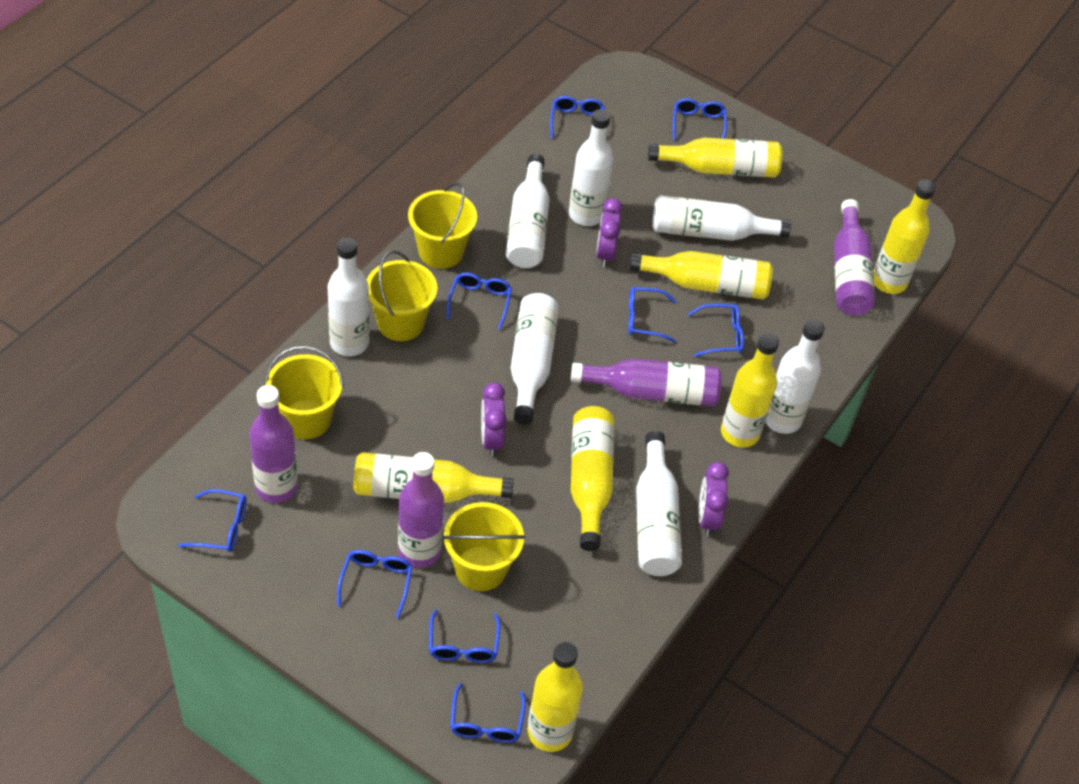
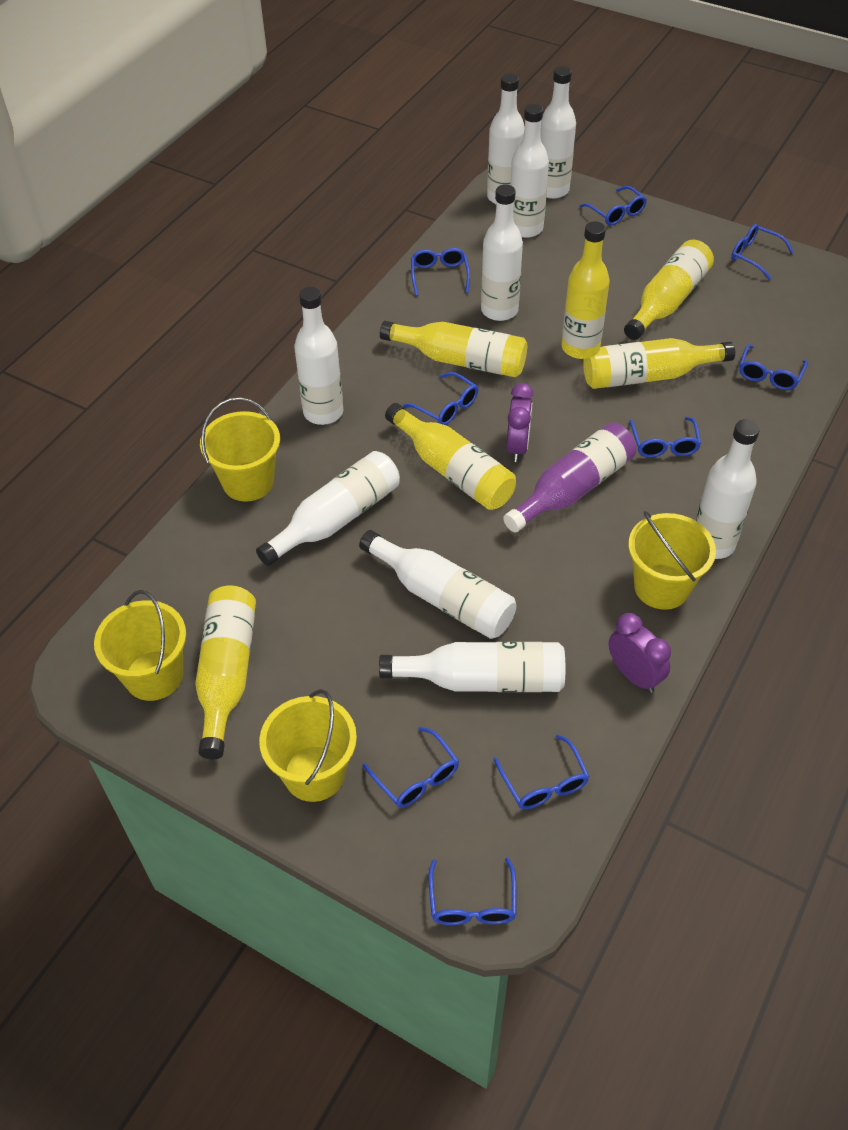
purple bottle: [249,385,298,503] [398,452,444,568] [571,359,722,406] [834,199,875,315] = 4 -> [503,423,636,532] = 1
purple clock: [481,382,507,457] [596,198,623,267] [698,462,729,536] = 3 -> [506,383,534,462] [609,613,671,693] = 2
white bottle: [328,238,369,356] [506,154,550,268] [511,293,559,425] [569,109,614,226] [636,431,682,576] [652,195,791,241] [765,319,825,434] = 7 -> [256,451,400,566] [294,287,343,425] [359,530,516,639] [379,642,565,692] [481,184,523,321] [487,73,525,204] [511,104,549,238] [540,66,576,199] [695,419,760,559] = 9
yellow bottle: [353,452,514,503] [527,642,583,752] [571,406,614,551] [630,251,773,299] [648,137,783,177] [721,333,779,448] [873,180,936,294] = 7 -> [195,586,256,759] [380,321,527,377] [385,403,516,510] [561,221,610,359] [583,338,735,389] [624,240,714,340] = 6

